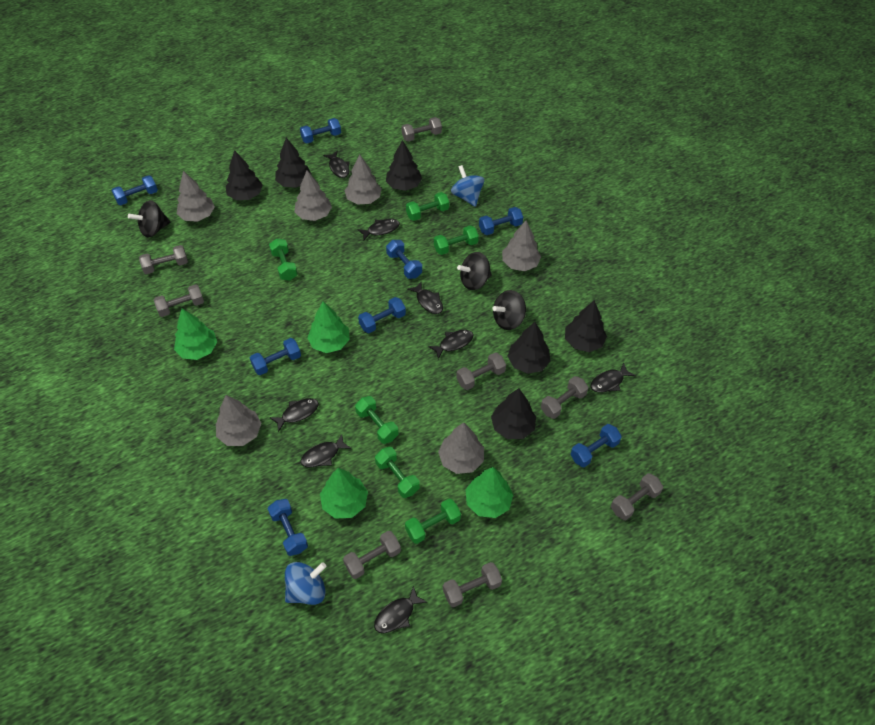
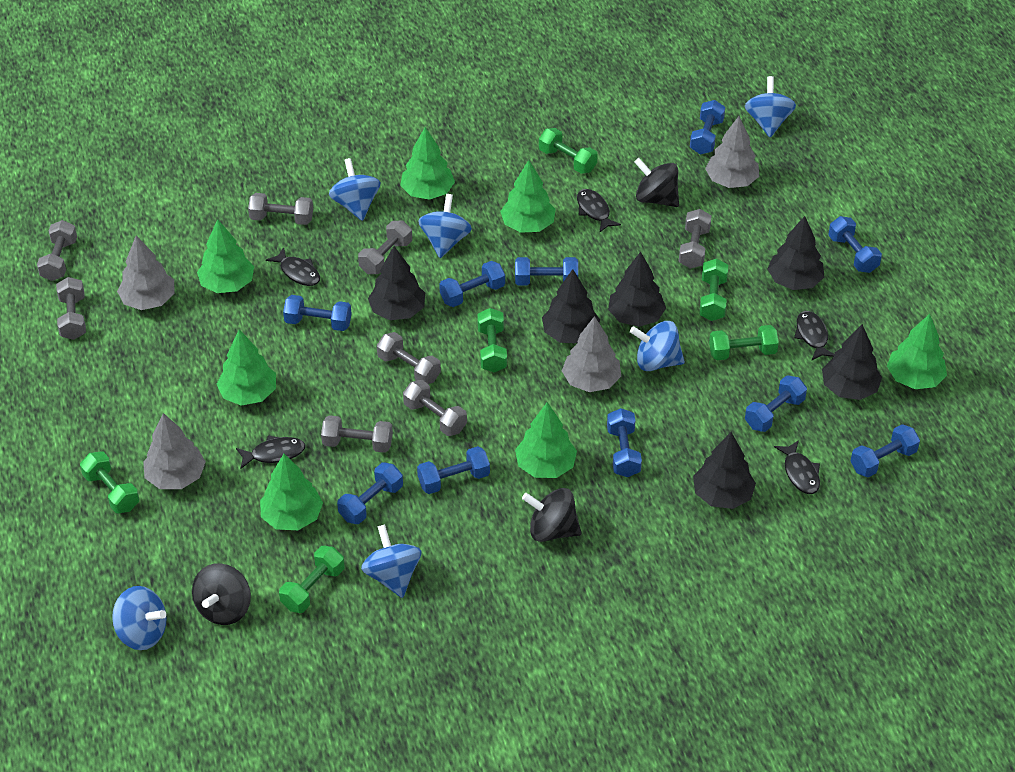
black fish: [269,398,319,432] [301,434,352,468] [323,151,350,178] [357,219,400,241] [374,586,427,633] [407,281,443,314] [428,330,473,359] [591,362,635,393] = 8 -> [236,435,305,469] [266,247,320,286] [577,189,621,233] [774,440,820,494] [794,311,834,360] = 5
blue dumbbell: [111,175,158,205] [250,338,301,375] [268,499,308,556] [300,118,341,143] [358,297,406,333] [386,240,422,279] [479,207,523,235] [570,424,622,467] = 8 -> [283,295,352,331] [337,463,403,524] [417,446,490,494] [439,261,505,307] [515,257,578,285] [607,408,642,477] [690,100,725,154] [745,375,807,432] [828,216,882,273] [850,424,920,478] = 10
blue spinning top: [285,562,326,605] [451,165,484,207] = 2 -> [112,586,167,650] [329,158,380,221] [361,524,421,598] [418,194,472,258] [630,321,685,371] [745,76,796,137] = 6
green tree: [174,308,217,360] [307,301,350,353] [320,468,368,519] [465,467,513,518] = 4 -> [197,219,254,293] [217,329,276,406] [260,454,323,530] [400,127,455,200] [500,160,556,233] [515,402,577,478] [887,314,947,389] = 7
grey tree: [177,171,215,222] [216,395,261,446] [294,171,332,221] [344,154,382,205] [438,422,484,474] [502,220,541,271] = 6 -> [117,236,175,310] [143,413,206,489] [562,316,621,392] [705,116,759,188] = 4

